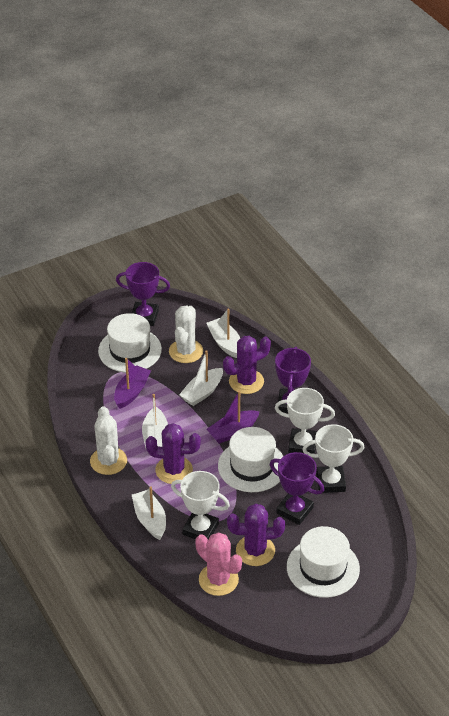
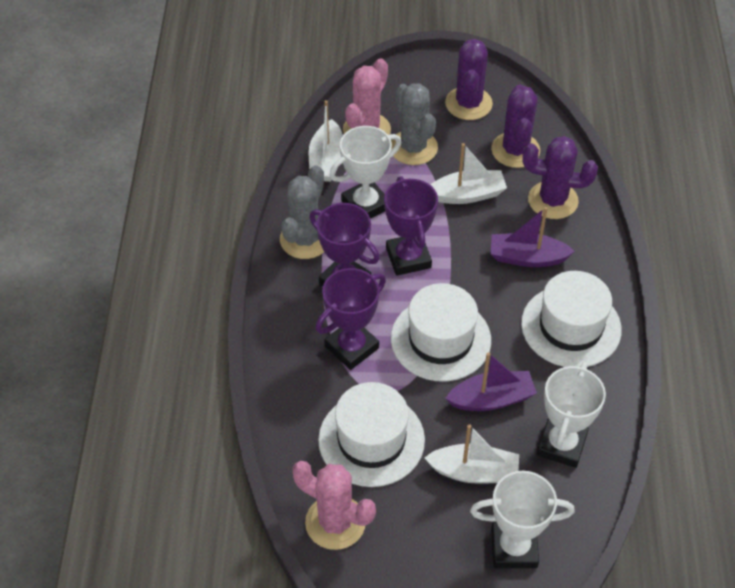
grey cactus: none = 0 -> [280,165,324,259] [391,83,438,165] = 2
pink cactus: [195,532,242,596] = 1 -> [292,461,376,550] [343,58,391,135] = 2
white boat: [132,486,166,540] [142,394,168,448] [179,350,223,406] [207,308,240,358] = 4 -> [309,100,343,182] [424,424,519,484] [431,143,507,204] = 3
white cactus: [90,406,127,475] [169,305,203,363] = 2 -> none = 0

